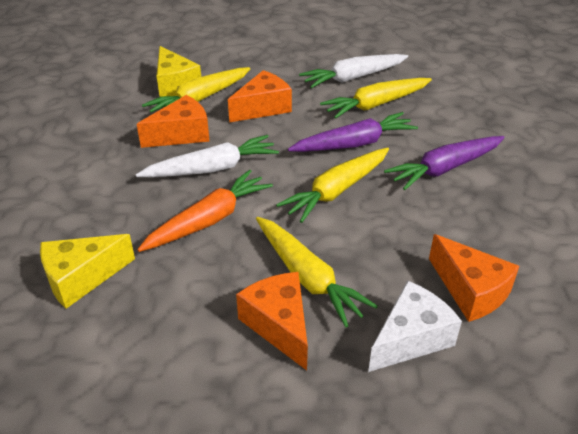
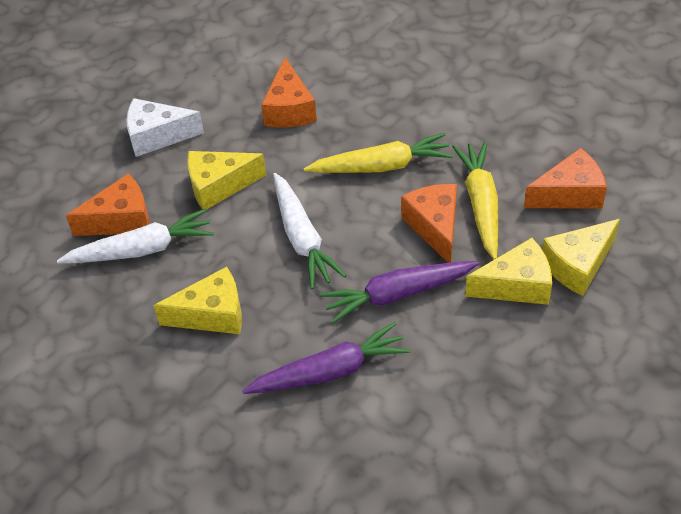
orange carrot: [137,170,273,252] = 1 -> none = 0
yellow carrot: [142,67,250,113] [256,217,378,327] [276,147,389,223] [320,78,432,119] = 4 -> [304,133,453,173] [452,142,498,260] = 2
yellow cheese: [40,234,135,309] [157,46,201,97] = 2 -> [153,267,242,334] [187,151,266,210] [465,238,552,305] [542,219,620,296] = 4

